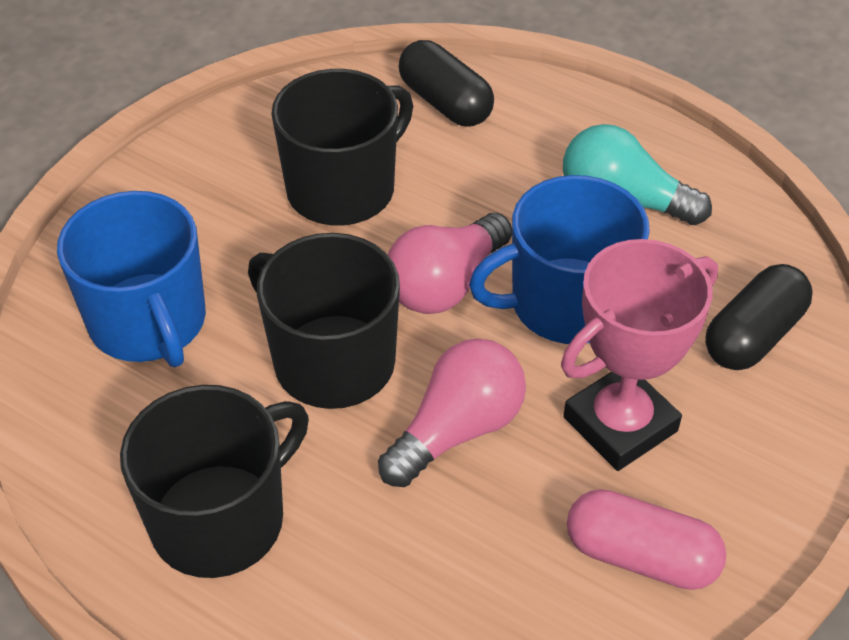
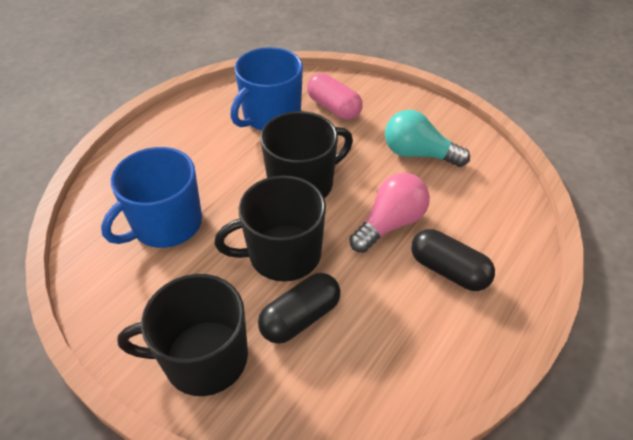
pink light bulb: [378,338,526,487] [388,213,512,314] = 2 -> [349,173,430,253] = 1
pink trophy: [561,239,718,471] = 1 -> none = 0

